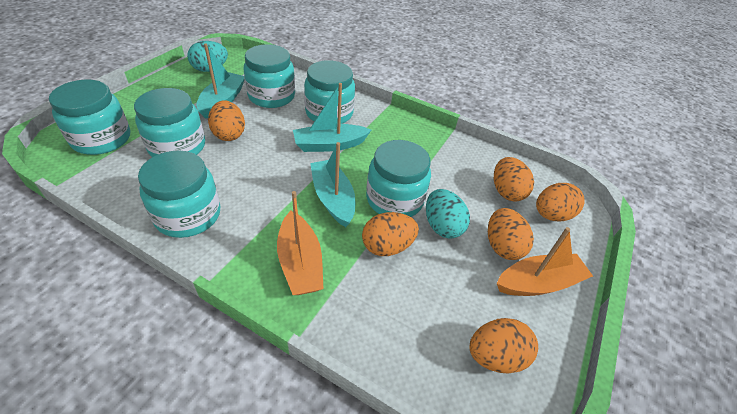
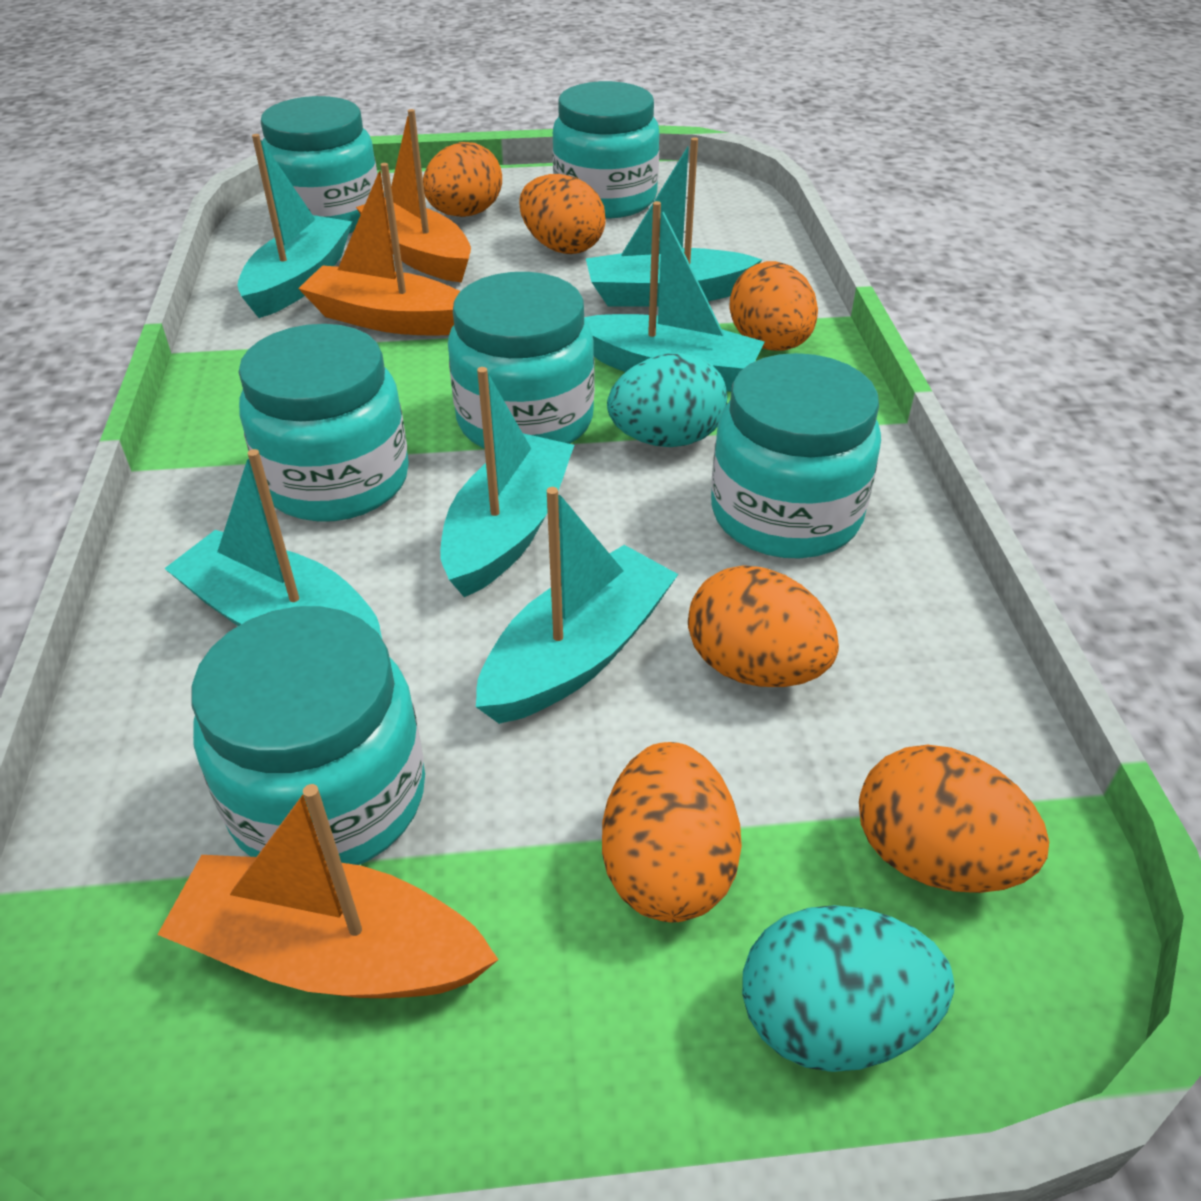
orange boat: [277,191,324,295] [496,227,593,296] = 2 -> [157,784,499,998] [298,163,460,335] [356,109,471,283] = 3
turquoise boat: [196,43,245,119] [293,83,371,152] [310,142,355,227] = 3 -> [164,449,382,639] [237,134,352,318] [440,367,574,597] [476,487,678,724] [584,201,765,392] [586,137,762,307] = 6

